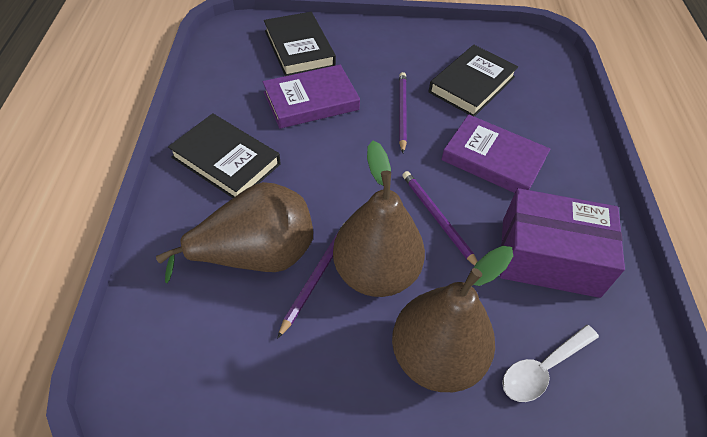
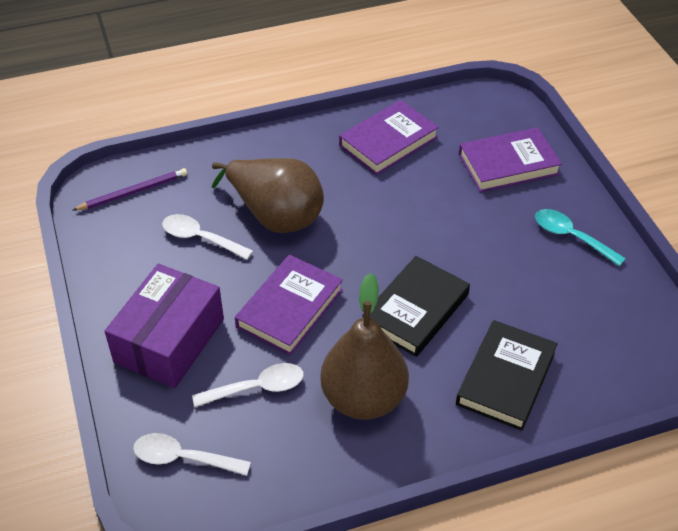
black book: [168,113,280,198] [264,12,336,76] [429,45,518,117] = 3 -> [362,256,470,357] [456,320,558,431] = 2
brown pear: [156,182,313,283] [333,141,425,297] [392,246,513,392] = 3 -> [212,158,324,233] [320,273,409,420] = 2
purple book: [263,65,360,129] [441,114,550,193] = 2 -> [235,254,343,355] [339,100,439,175] [459,127,562,192] = 3
purple pencil: [277,223,344,339] [399,72,407,153] [403,171,478,266] = 3 -> [72,168,187,211] = 1
turquoise spoon: none = 0 -> [535,209,626,266] = 1
white spoon: [502,325,599,402] = 1 -> [133,433,251,476] [162,214,253,260] [192,363,304,407] = 3

